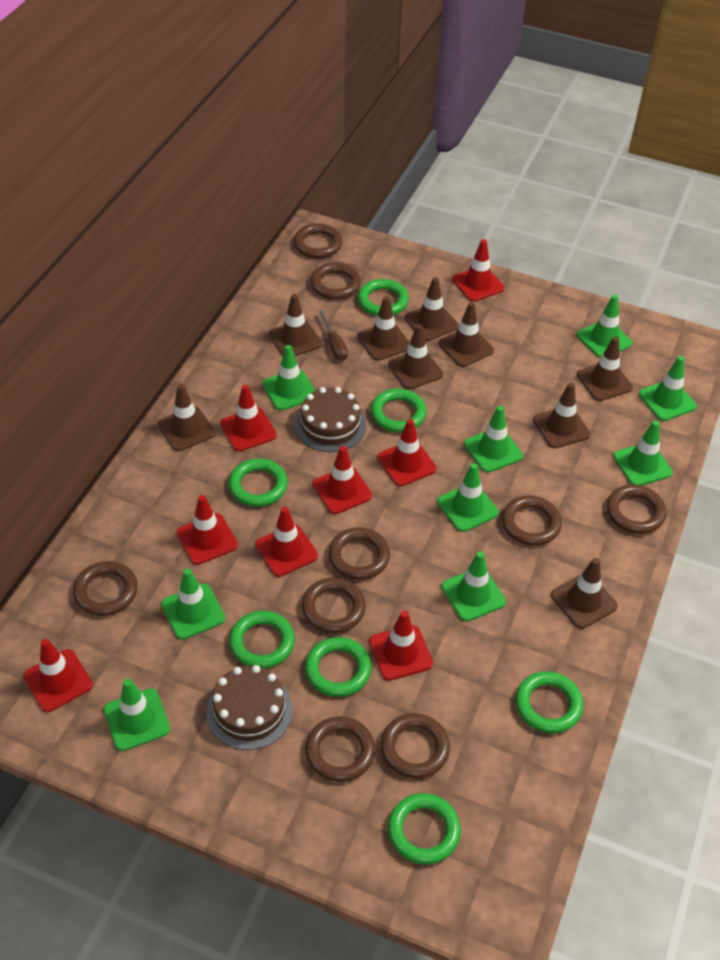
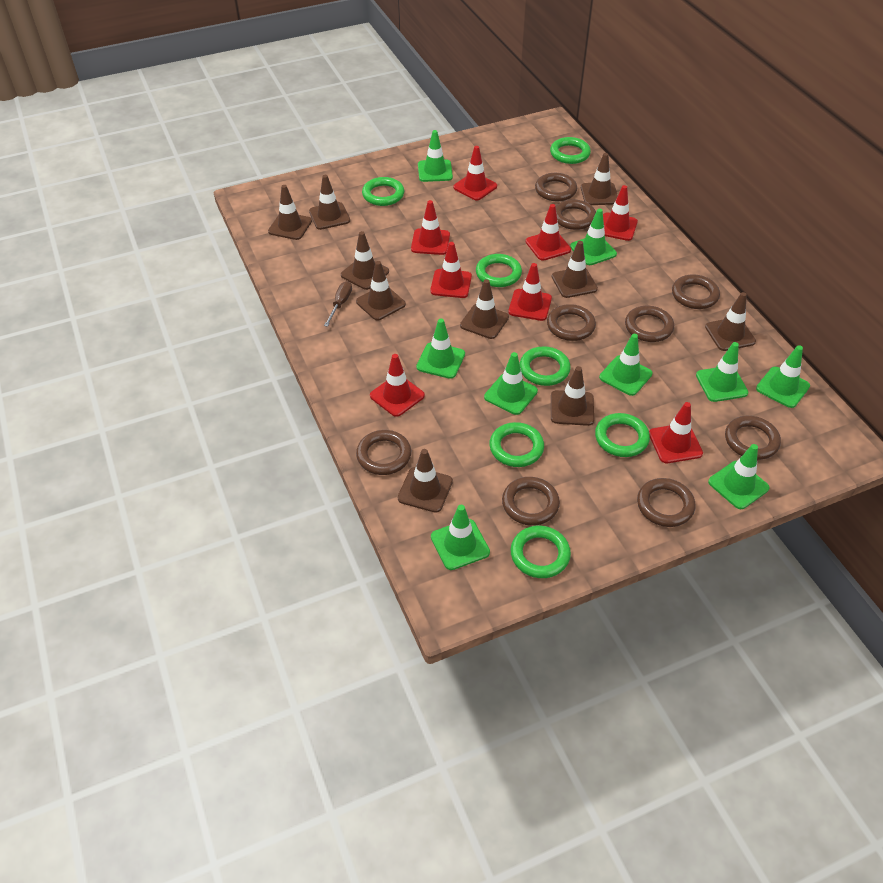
brown cake: [206,665,293,750] [295,387,366,452] = 2 -> none = 0
brown traffic cone: [158,384,216,451] [269,294,322,356] [357,296,410,361] [388,325,443,389] [405,277,458,341] [439,302,494,367] [533,383,591,448] [551,558,618,629] [577,337,633,401] = 9 -> [268,185,312,240] [309,175,350,230] [341,231,389,290] [356,261,406,320] [398,449,453,513] [460,279,509,339] [551,366,594,426] [552,241,598,298] [581,153,618,205] [705,292,756,351] = 10

